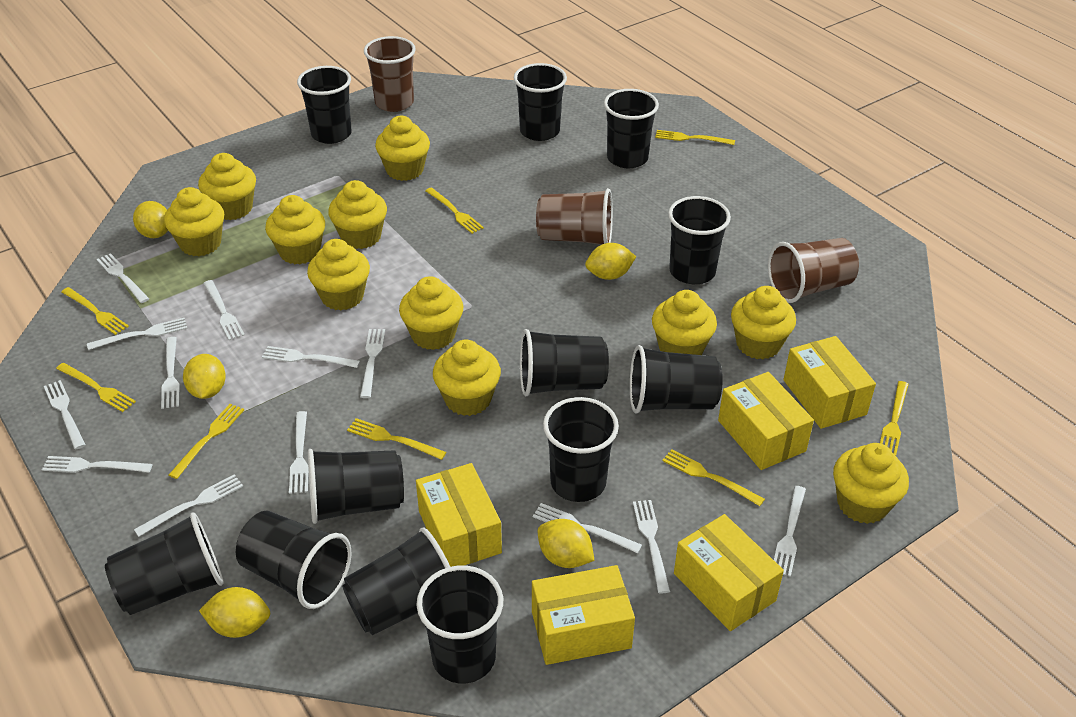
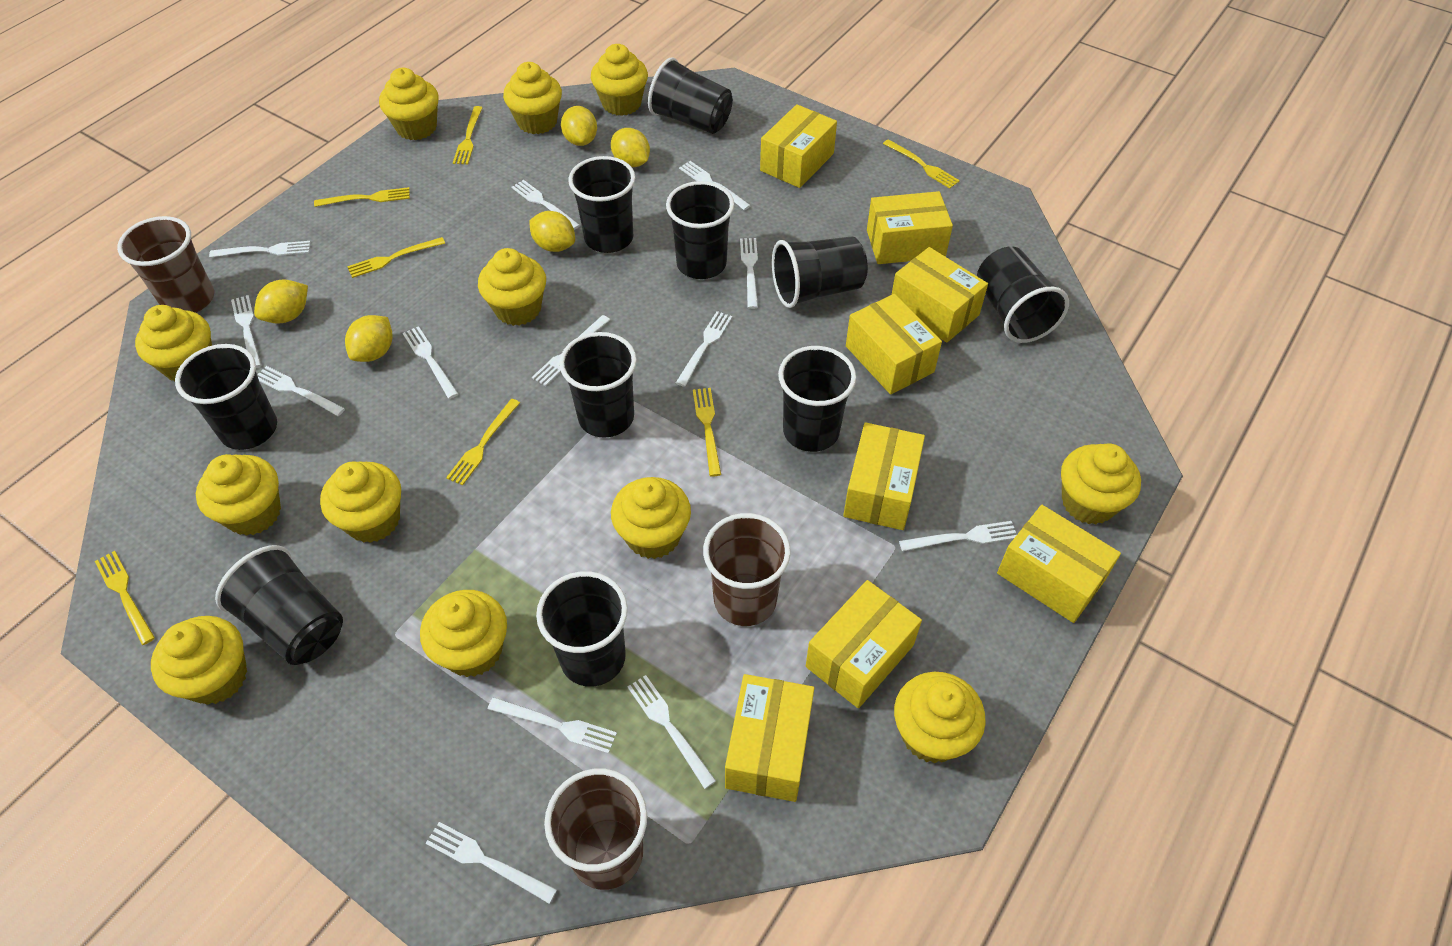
black cup: [105,512,224,615] [236,510,352,609] [297,66,352,144] [308,449,404,524] [342,527,450,635] [416,566,503,683] [514,63,567,141] [520,329,609,396] [543,397,619,502] [604,89,659,168] [630,345,723,414] [668,196,731,284] = 12 -> [175,344,277,450] [215,545,343,665] [536,571,628,687] [559,332,637,438] [568,156,635,253] [648,57,733,134] [666,181,734,279] [772,237,868,308] [778,346,856,452] [977,247,1069,343] = 10
yellow box: [416,463,502,567] [532,565,635,665] [674,514,784,631] [718,372,814,470] [783,336,876,429] = 5 -> [725,674,814,802] [760,104,837,188] [806,580,922,708] [843,422,925,530] [846,294,942,395] [867,191,953,264] [892,247,988,343] [997,505,1121,623] = 8
yellow cupcake: [164,187,224,256] [198,153,256,220] [265,195,325,264] [307,239,370,310] [328,180,387,249] [375,116,430,181] [399,276,463,350] [433,340,501,416] [652,290,717,355] [731,286,796,359] [833,443,909,524] = 11 -> [135,305,212,381] [151,616,247,705] [196,454,281,536] [320,461,401,543] [379,68,439,140] [420,590,507,677] [478,248,546,326] [503,62,562,134] [591,44,648,116] [611,477,691,559] [894,672,986,763] [1061,443,1141,524] = 12
yellow fork: [56,363,136,412] [61,287,129,335] [169,404,244,479] [347,418,446,460] [426,188,484,234] [655,130,735,145] [662,449,765,506] [880,381,909,456] = 8 -> [95,551,155,645] [314,187,410,207] [347,237,445,278] [446,399,520,486] [453,106,482,164] [693,388,721,477] [883,139,960,189] = 7

